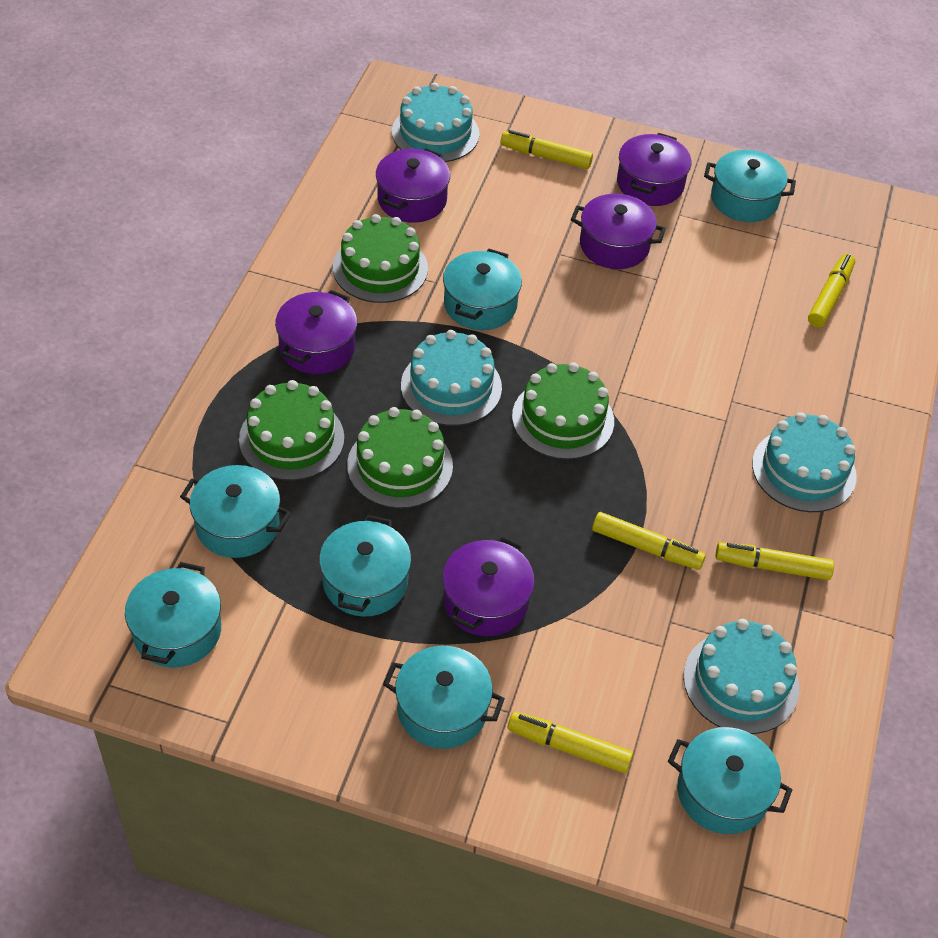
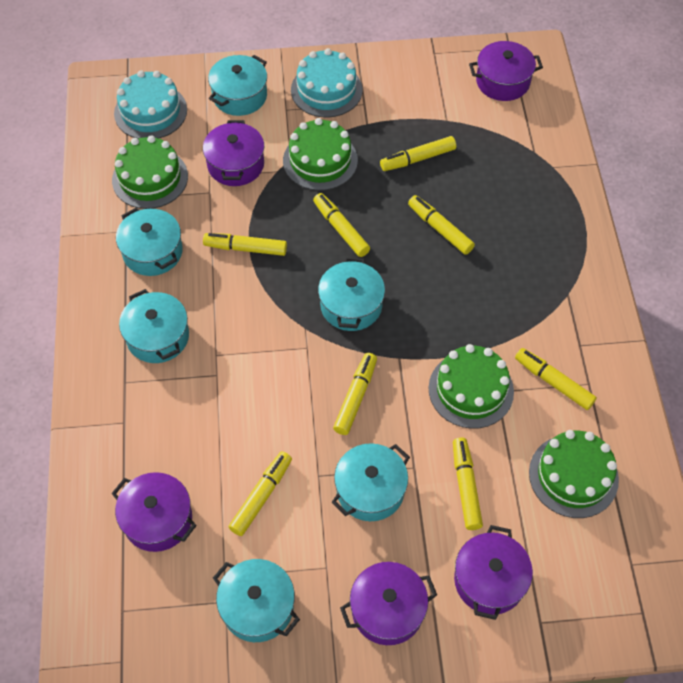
turquoise cake: [392,82,479,162] [401,330,502,426] [683,619,799,734] [752,412,857,512] = 4 -> [114,71,187,139] [291,48,363,118] = 2
turquoise pot: [125,562,221,668] [180,465,291,558] [319,515,411,616] [383,646,505,749] [443,249,522,330] [668,727,792,834] [704,150,796,222] = 7 -> [116,207,183,276] [119,289,189,363] [208,55,267,116] [213,559,300,642] [318,257,385,331] [331,443,410,521] = 6
yellow marker: [501,130,593,169] [508,712,633,773] [592,512,706,570] [716,542,834,580] [808,254,855,327] = 5 -> [203,233,287,256] [229,451,292,536] [313,193,370,257] [333,353,377,435] [380,136,456,171] [408,195,475,255] [453,438,483,530] [515,348,597,410] = 8

